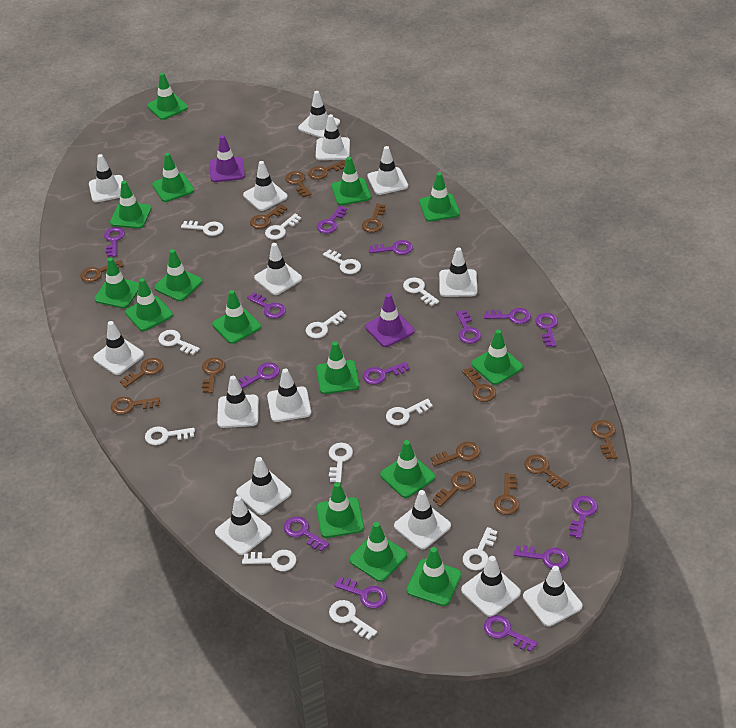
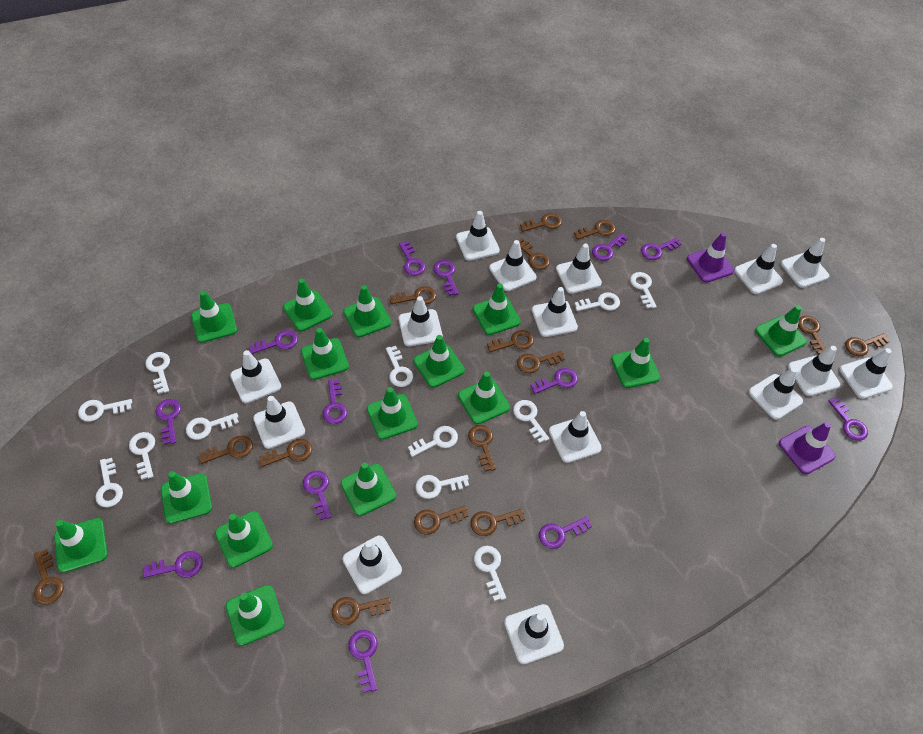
brown key: [80,260,124,282] [111,397,160,415] [120,358,163,388] [202,357,225,393] [250,204,287,229] [285,171,312,197] [308,160,346,180] [362,204,385,233] [431,442,480,467] [433,471,476,507] [462,367,496,402] [494,473,519,515] [524,455,569,490] [591,420,617,459] = 14 -> [34,549,64,604] [199,435,253,464] [259,439,312,467] [332,597,391,625] [390,286,436,304] [414,505,468,534] [468,425,496,471] [470,509,525,536] [487,330,534,352] [517,351,565,373] [518,238,550,270] [520,213,562,232] [574,220,615,240] [798,316,826,355] [845,333,890,356] = 15
purple key: [104,227,125,257] [239,363,280,389] [247,293,286,319] [283,516,329,552] [317,206,347,234] [334,577,387,609] [363,362,410,385] [369,240,413,255] [456,310,481,344] [484,308,531,324] [484,615,538,652] [514,545,569,569] [535,313,558,347] [569,496,598,539] = 14 -> [143,551,203,578] [155,399,181,444] [249,330,298,354] [303,471,332,520] [322,380,347,424] [348,630,378,693] [399,241,425,276] [433,260,459,296] [531,368,578,394] [539,516,592,549] [592,233,628,261] [641,237,682,260] [828,397,868,441] = 13

